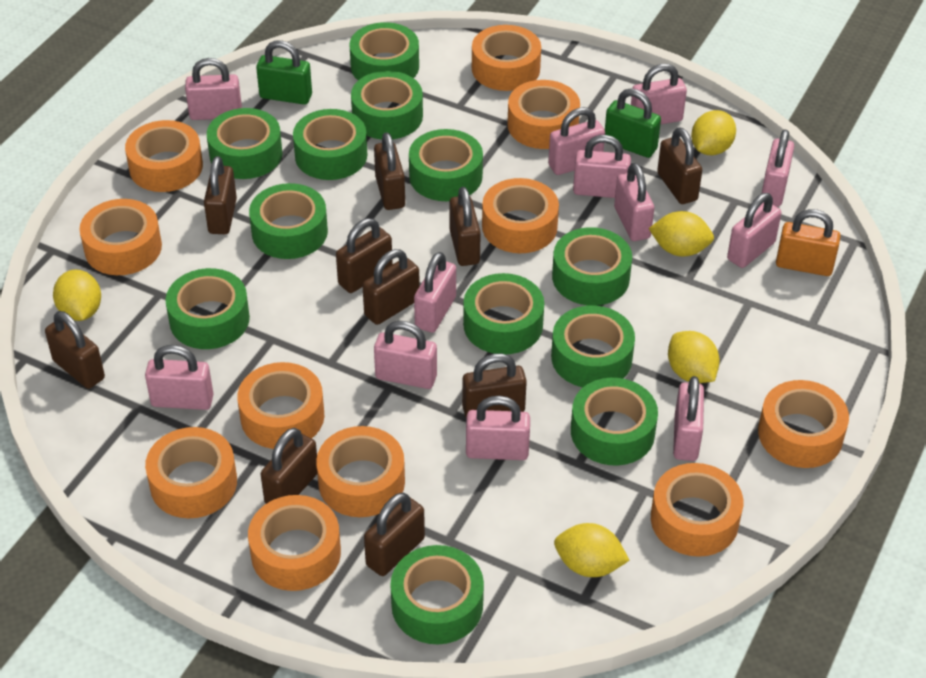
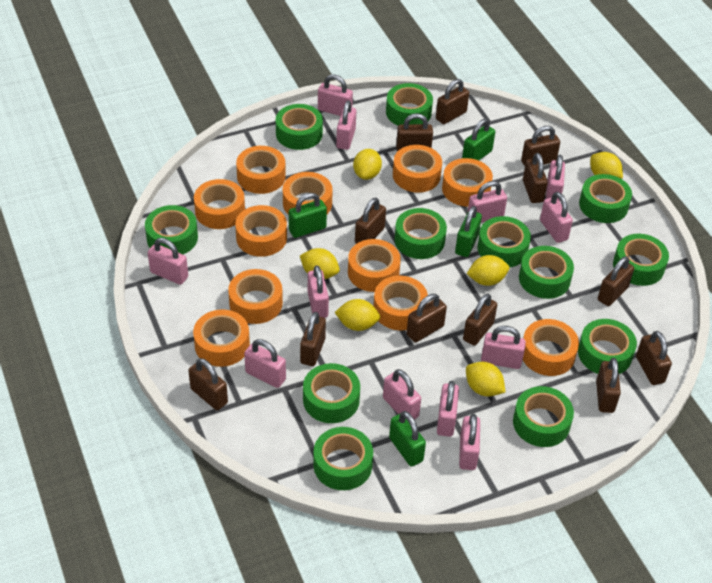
brown padlock: [45,311,105,389] [204,156,237,234] [261,428,317,504] [336,218,393,293] [362,249,420,325] [364,493,425,576] [374,132,405,210] [450,187,481,266] [462,353,527,419] [657,127,702,204] = 10 -> [188,358,228,410] [300,312,326,366] [355,198,386,244] [396,113,433,152] [407,294,447,342] [436,79,469,124] [463,294,497,346] [521,126,560,166] [523,153,548,203] [596,358,621,413] [598,256,634,306] [636,331,672,385] = 12
green padlock: [256,40,312,104] [605,89,661,158] = 2 -> [289,193,327,238] [389,411,426,467] [455,206,482,257] [462,119,495,160] = 4
orange padlock: [776,209,841,276] = 1 -> none = 0
yellow lemon: [53,269,101,321] [554,523,630,577] [649,211,714,257] [668,331,720,383] [691,110,736,155] = 5 -> [300,248,340,279] [334,299,380,331] [353,149,382,180] [466,362,505,397] [467,255,509,286] [590,152,623,179] = 6

